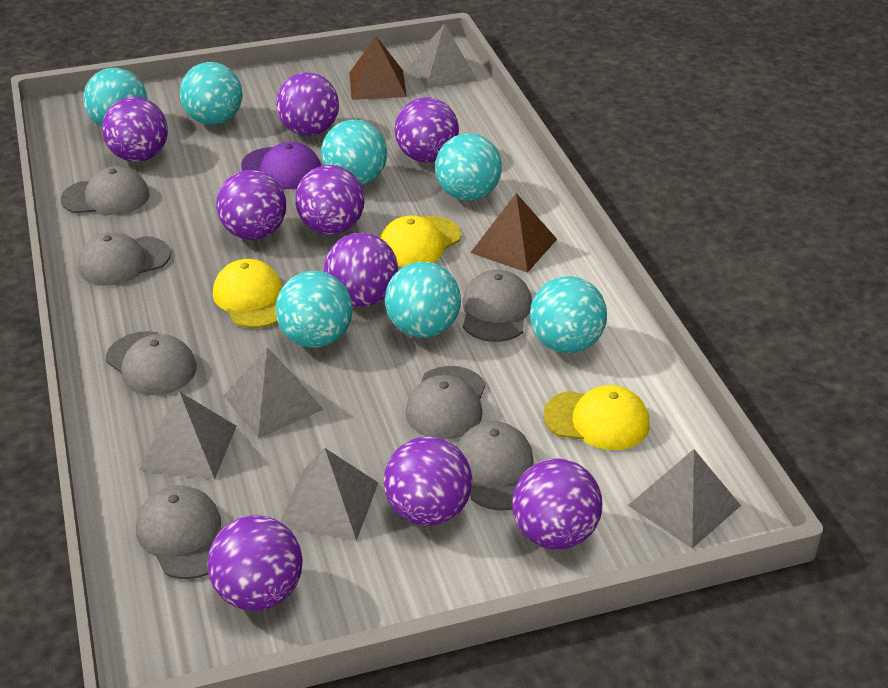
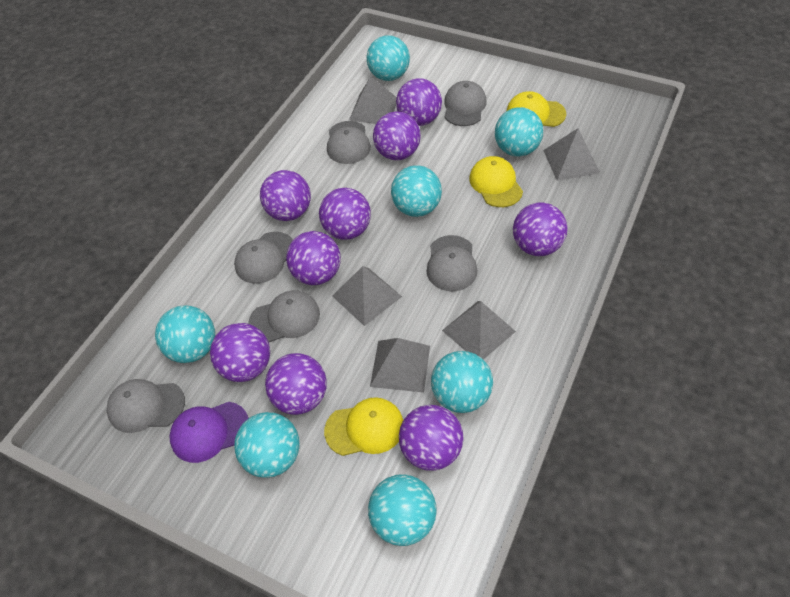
brown pyramid: [349,36,407,100] [470,193,557,273] = 2 -> none = 0
grey cap: [61,166,150,215] [78,232,171,286] [106,331,197,395] [136,485,221,579] [405,366,486,440] [456,421,534,511] [462,270,532,342] = 7 -> [107,379,185,433] [234,232,293,284] [248,290,320,342] [327,121,371,164] [427,235,478,291] [444,81,487,126] = 6

